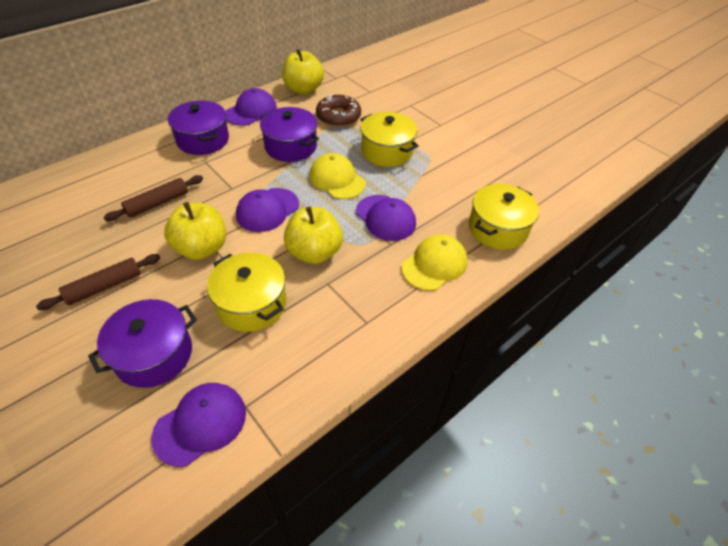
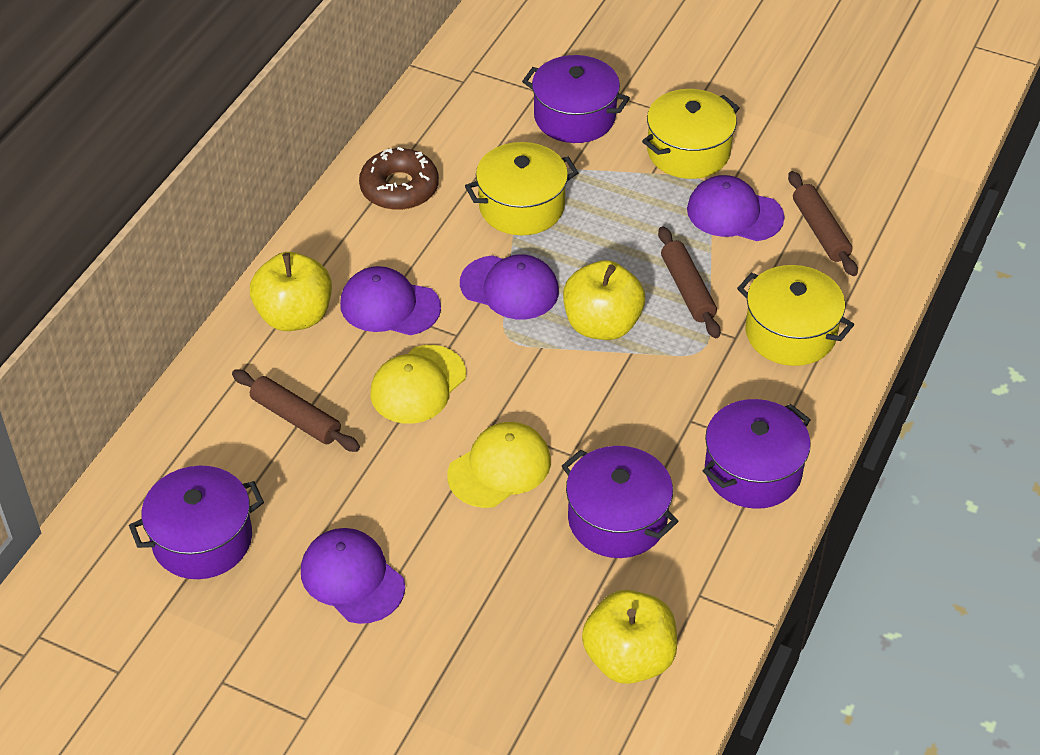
brown rolling pin: [36,254,160,310] [103,175,203,221] = 2 -> [232,370,360,452] [658,226,721,338] [788,171,858,276] = 3
purple pot: [88,299,197,388] [168,100,229,155] [260,107,319,162] = 3 -> [129,466,264,579] [522,55,630,143] [562,446,678,558] [703,399,811,509] = 4

